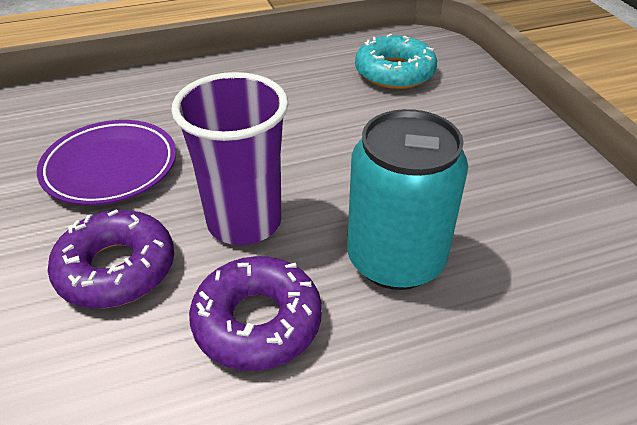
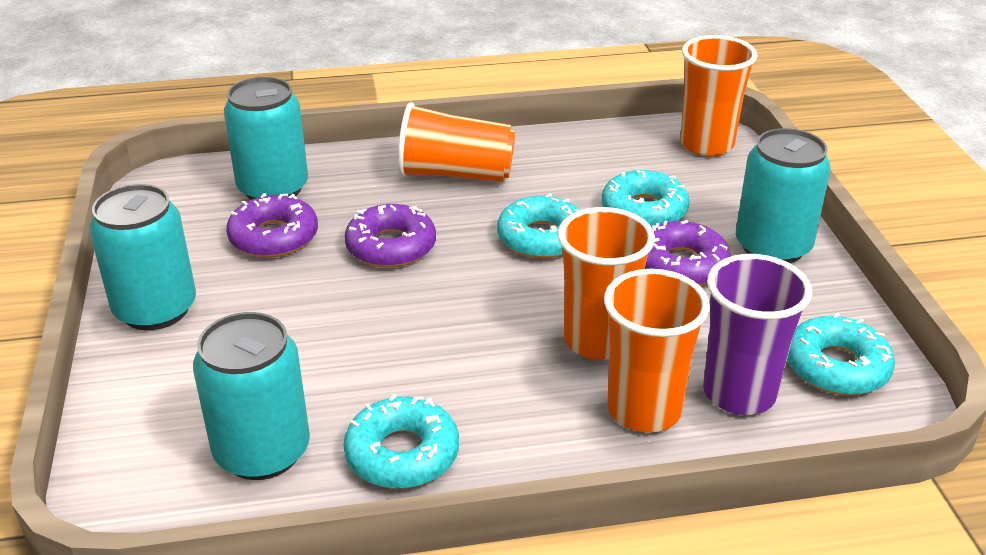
orange cup: none = 0 -> [398,102,515,182] [558,207,655,360] [604,269,710,432] [680,35,757,156] = 4
purple donut: [48,209,174,308] [189,256,322,371] = 2 -> [226,193,318,258] [344,204,436,268] [645,220,731,286] = 3
purple plate: [37,120,176,205] = 1 -> none = 0
turquoise can: [347,109,468,290] = 1 -> [89,184,196,330] [193,312,310,480] [224,77,308,200] [736,128,831,264] = 4
turquoise donut: [355,34,437,89] = 1 -> [343,394,459,489] [497,194,580,258] [602,170,690,227] [787,313,895,395] = 4

